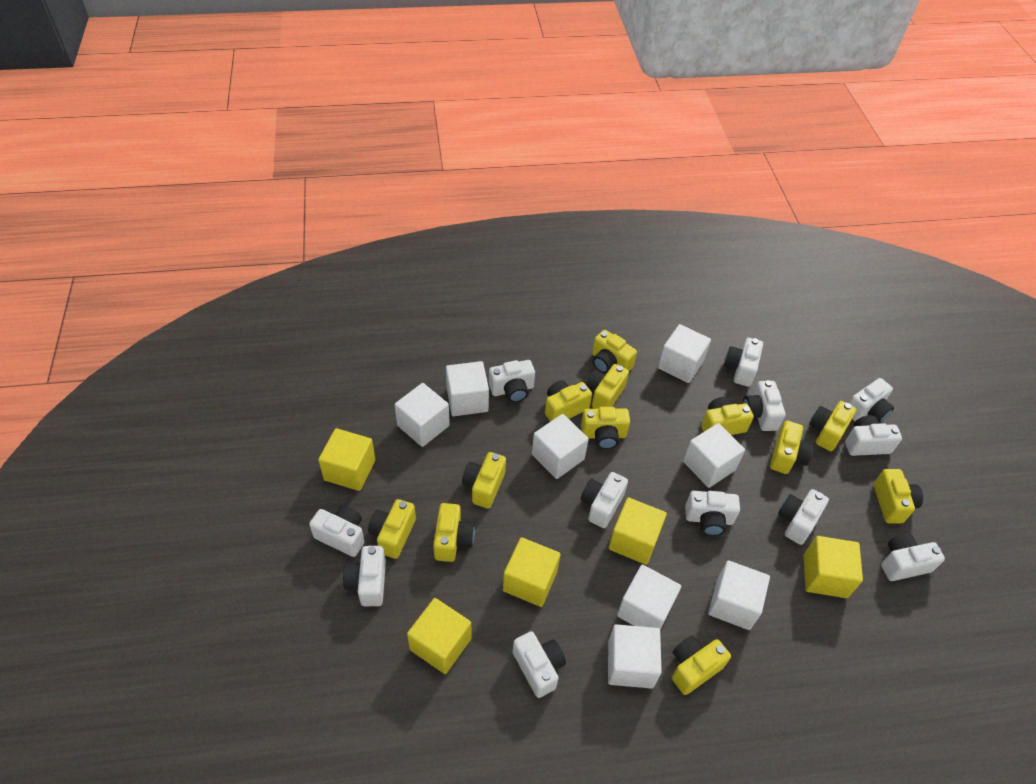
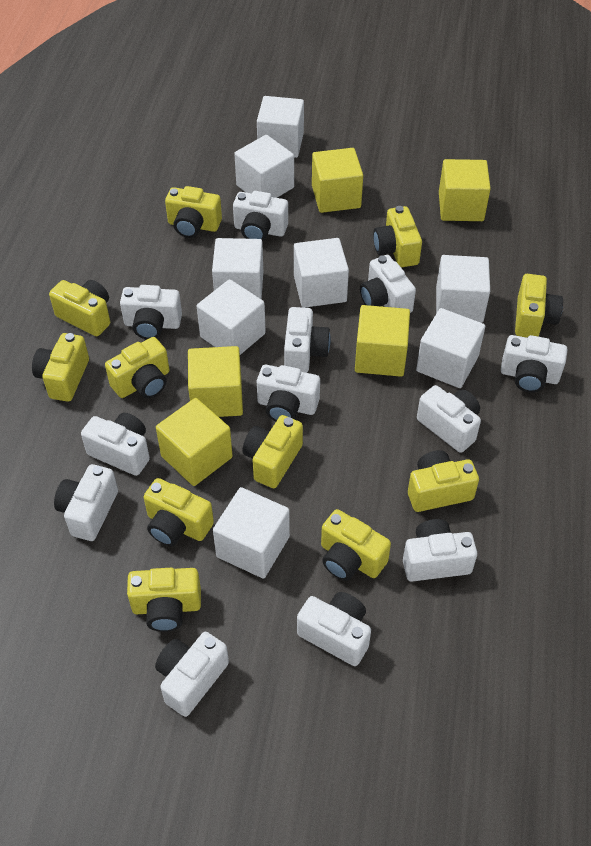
yellow camera: [368,499,416,559] [433,503,475,562] [462,452,506,509] [545,380,592,422] [581,407,630,449] [586,364,629,409] [592,330,637,374] [672,636,731,695] [701,397,754,435] [770,421,814,474] [809,401,857,451] [874,469,923,523] = 12 -> [32,333,89,402] [49,280,110,336] [105,337,169,398] [127,568,201,632] [144,478,214,546] [165,186,222,238] [243,415,303,488] [321,509,391,581] [373,206,422,267] [408,450,479,512] [515,274,563,338] = 11

